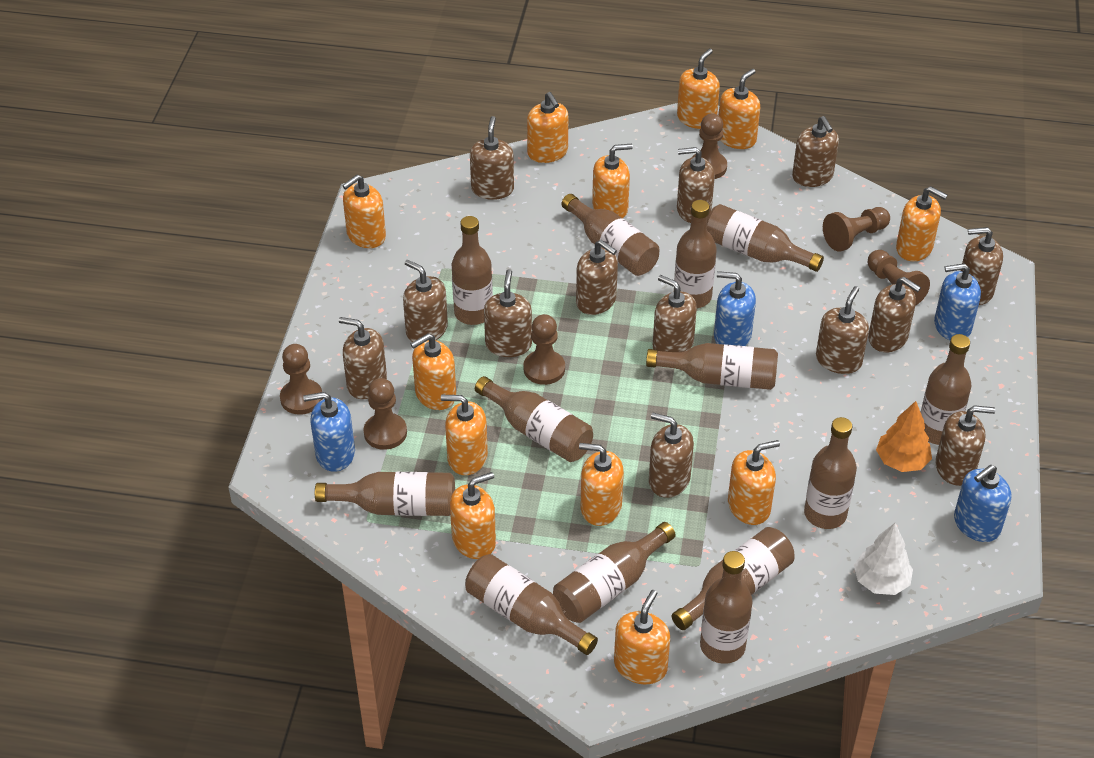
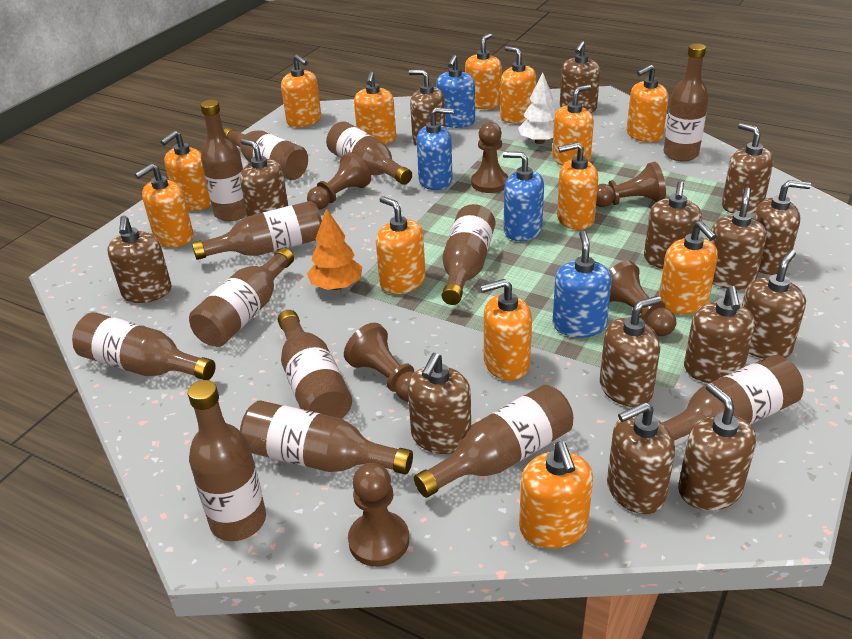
brown soap dispenser: [339,317,387,399] [403,260,448,342] [470,116,514,200] [484,269,532,357] [576,240,618,315] [649,413,694,498] [653,275,697,352] [677,147,715,223] [792,116,839,187] [816,286,869,374] [868,277,921,352] [935,405,995,486] [960,227,1003,305] = 13 -> [107,215,172,303] [240,139,288,217] [408,353,471,454] [409,70,445,146] [560,41,600,113] [600,296,662,407] [607,402,675,514] [644,181,702,269] [678,383,756,511] [684,286,755,383] [709,187,767,290] [722,123,774,214] [742,250,806,359] [754,180,811,275] = 14
orange soap dispenser: [342,175,386,248] [411,333,456,410] [441,395,488,475] [450,472,496,559] [527,92,568,163] [579,443,624,526] [592,144,633,218] [614,590,670,684] [677,48,720,129] [719,69,760,149] [728,440,780,525] [896,186,947,261] = 12 -> [135,164,194,248] [161,131,211,211] [281,55,321,127] [354,71,396,144] [376,196,426,294] [465,33,502,109] [480,279,532,381] [500,46,536,123] [519,441,593,548] [552,85,594,166] [557,142,598,230] [627,65,669,142] [659,221,718,315] = 13

